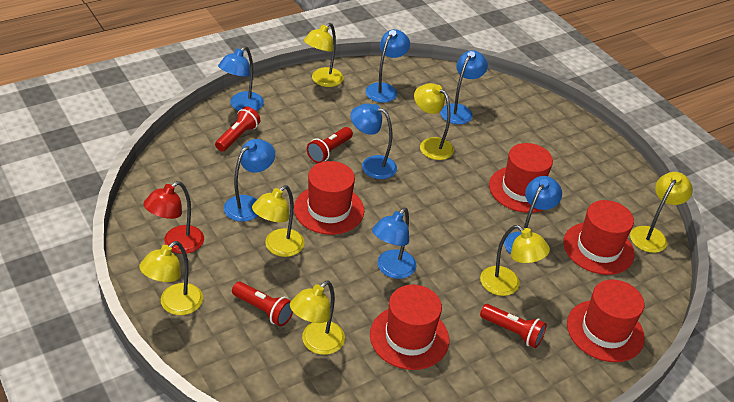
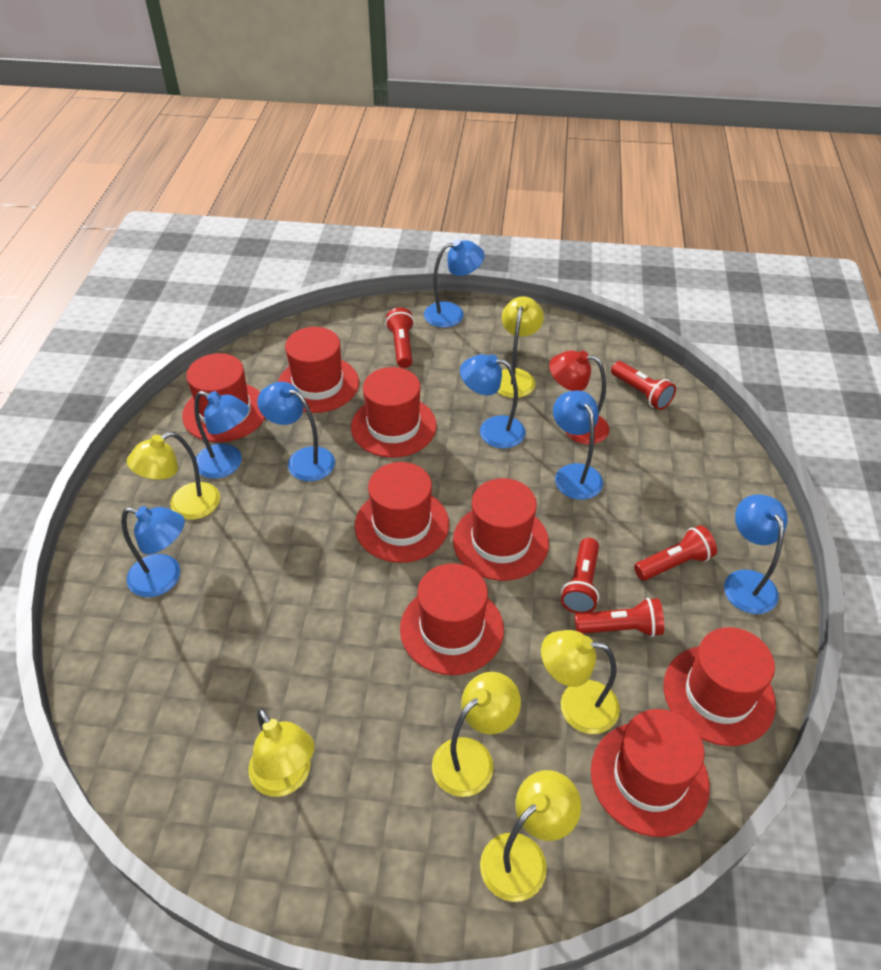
red flashlight: [215,106,260,152] [232,282,293,326] [307,127,353,163] [480,304,547,348] = 4 -> [385,308,414,368] [561,538,599,614] [574,598,664,637] [611,361,676,410] [634,525,717,581] = 5
red hat: [294,161,364,235] [370,285,449,370] [489,143,553,213] [563,200,635,275] [567,280,645,362] = 5 -> [182,353,265,442] [278,327,359,413] [351,367,437,458] [355,462,449,563] [400,563,504,675] [453,478,549,581] [591,709,710,837] [664,627,776,746] = 8
yellow lamp: [139,241,203,315] [252,185,304,257] [290,281,345,355] [304,23,344,87] [414,83,454,160] [480,225,550,296] [630,172,693,253] = 7 -> [127,432,220,520] [248,708,315,797] [432,672,521,797] [480,770,581,902] [497,296,544,398] [541,630,620,734] = 6

